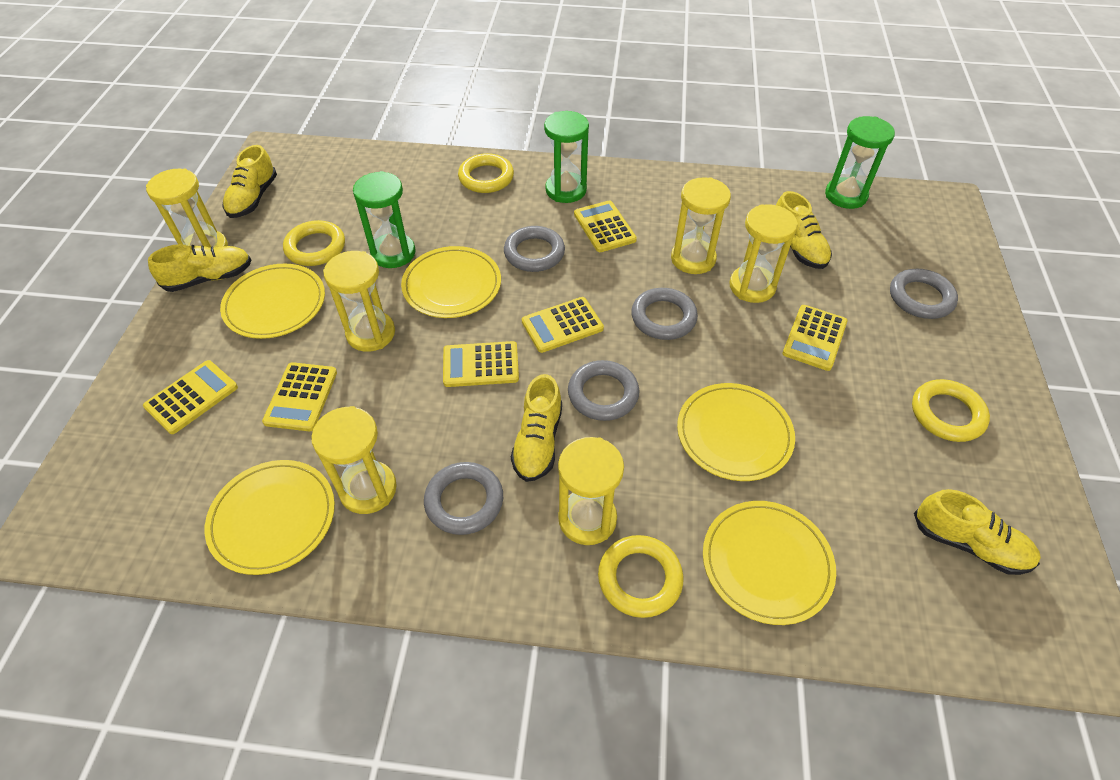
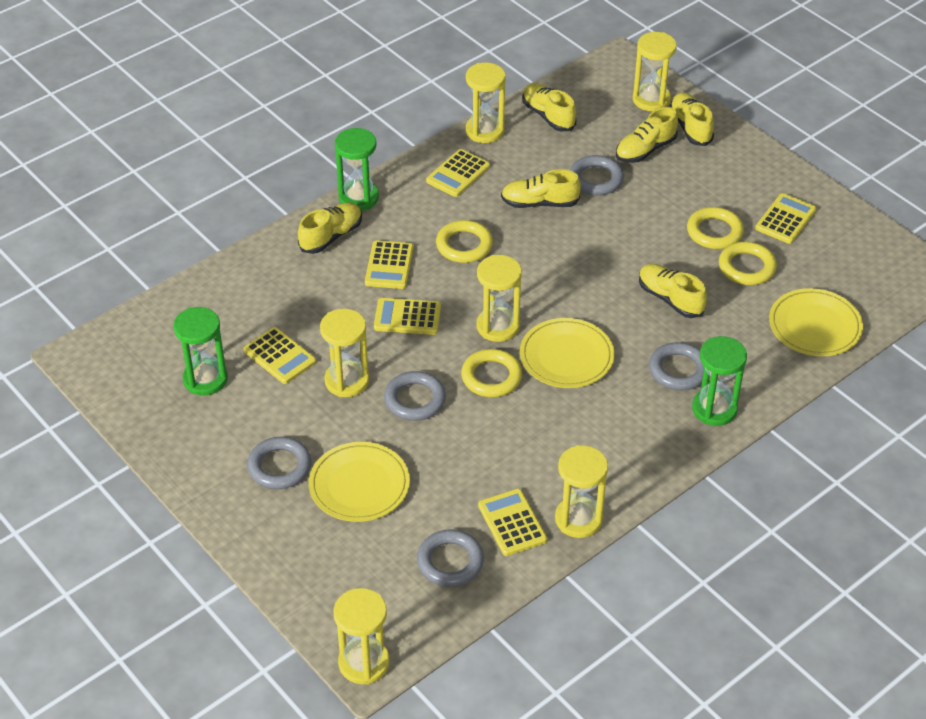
yellow plate: [205,460,335,575] [220,264,325,339] [401,246,501,318] [677,383,795,481] [703,501,836,625] = 5 -> [309,442,410,522] [520,318,614,388] [769,288,863,356] = 3
yellow shoe: [148,244,252,292] [223,145,277,218] [511,374,562,482] [776,191,832,269] [914,489,1041,575] = 5 -> [298,203,362,254] [501,169,581,208] [523,83,576,132] [616,107,678,163] [639,264,707,318] [669,93,714,146] = 6

